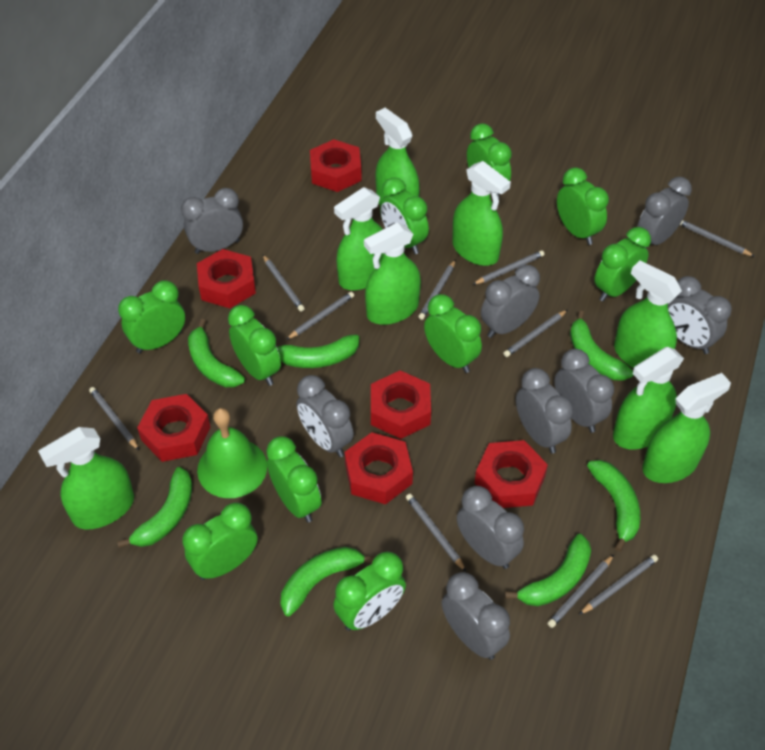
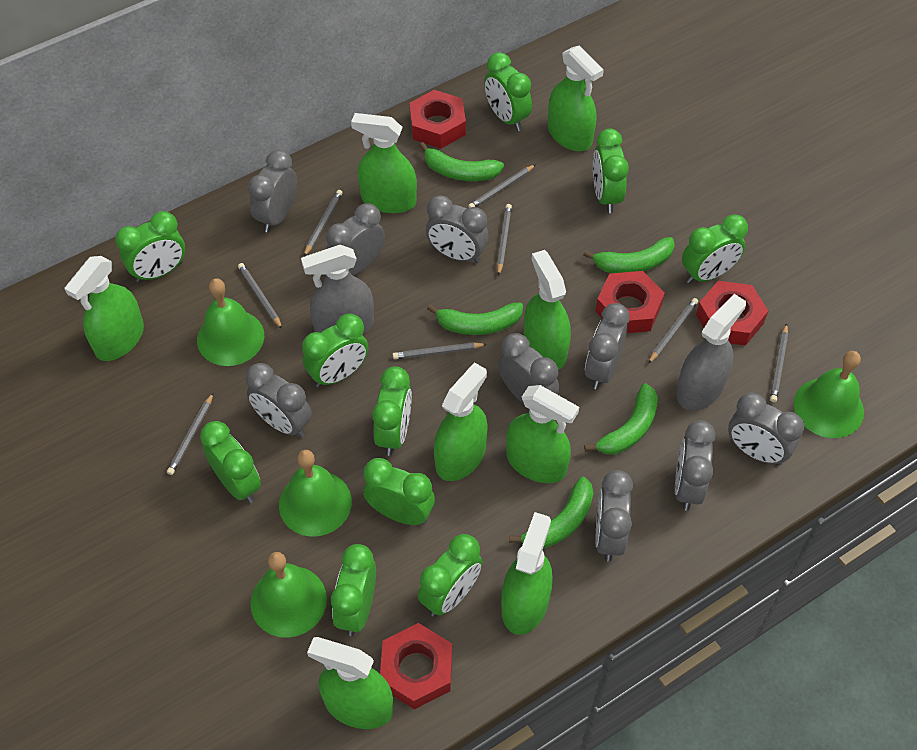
green banana: [117,467,192,548] [188,319,245,387] [276,335,359,368] [280,547,375,616] [505,534,591,606] [570,311,633,381] [587,460,640,552] = 7 -> [419,142,504,181] [427,302,523,335] [509,476,594,548] [583,237,675,273] [584,383,658,454] = 5
green bell: [197,408,267,498] = 1 -> [197,278,264,366] [250,552,327,638] [279,450,352,537] [794,351,864,438] = 4
grey pencil: [89,387,139,450] [263,255,305,312] [286,292,354,340] [406,494,466,572] [418,260,456,320] [472,251,544,285] [503,310,567,357] [547,555,614,628] [579,555,658,615] [680,220,755,257] = 10 -> [167,392,214,475] [238,263,282,329] [304,190,343,256] [393,342,487,359] [468,164,536,208] [497,204,512,276] [648,298,698,364] [770,323,788,402] = 8
grey spray bottle: none = 0 -> [301,245,374,335] [676,294,746,410] = 2
red nut: [137,394,210,462] [197,249,256,308] [310,139,362,192] [345,432,413,504] [371,370,431,439] [475,440,548,508] = 6 -> [380,623,452,710] [409,90,466,149] [595,271,665,333] [696,281,768,346] = 4

